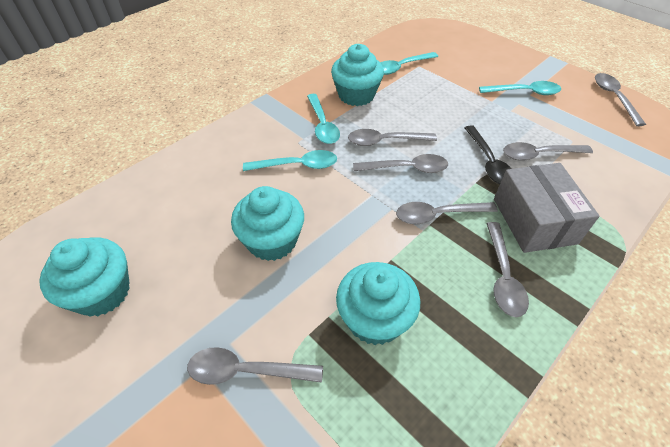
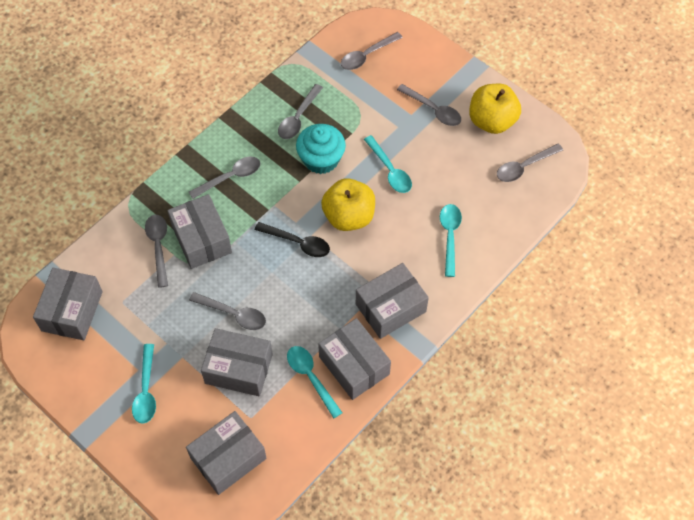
grey box: [494,163,600,253] = 1 -> [33,268,103,340] [167,194,232,269] [186,411,267,495] [201,328,273,396] [318,318,391,400] [356,263,429,339] = 6
turquoise cupcake: [39,237,130,317] [231,186,304,261] [331,44,384,106] [336,262,420,345] = 4 -> [296,124,346,174] = 1
yellow apple: none = 0 -> [321,178,375,231] [469,84,521,134] = 2

